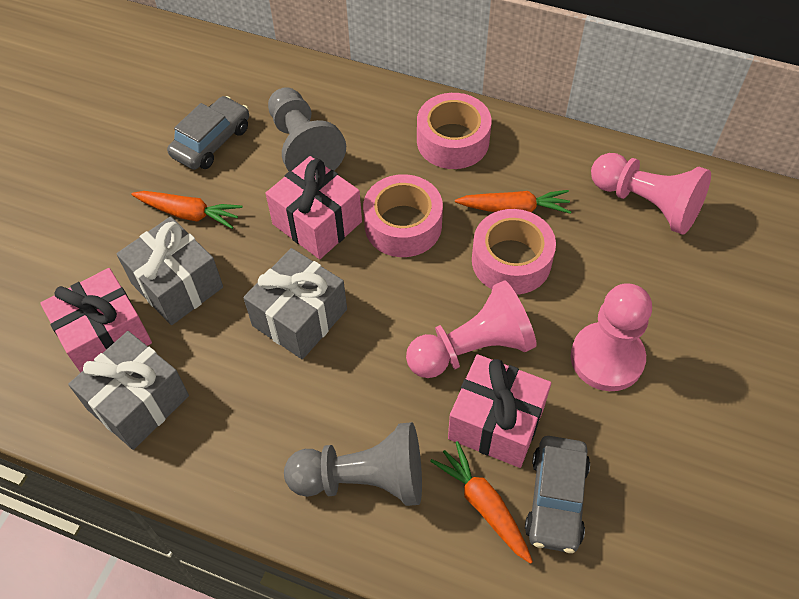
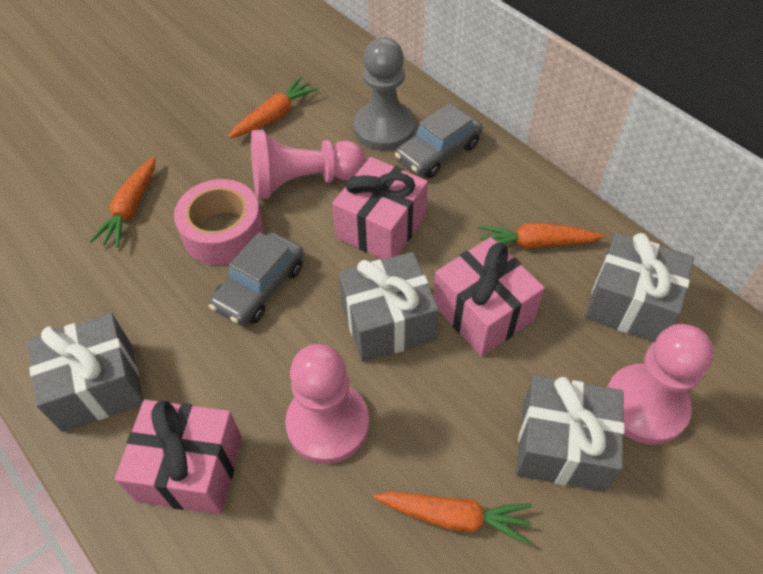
grey gift: [68,331,189,450] [117,216,223,325] [243,248,347,359] = 3 -> [27,313,144,432] [338,252,439,362] [516,375,624,492] [585,232,694,342] = 4
grey pawn: [268,87,346,171] [284,422,422,506] = 2 -> [353,37,416,151] = 1
orange carrot: [131,191,242,229] [430,441,533,564] [455,190,571,214] = 3 -> [90,157,155,247] [228,77,318,138] [373,492,532,545] [478,223,604,249] = 4
pink tape: [363,174,443,257] [417,93,491,169] [472,209,556,295] = 3 -> [174,179,264,265] = 1

